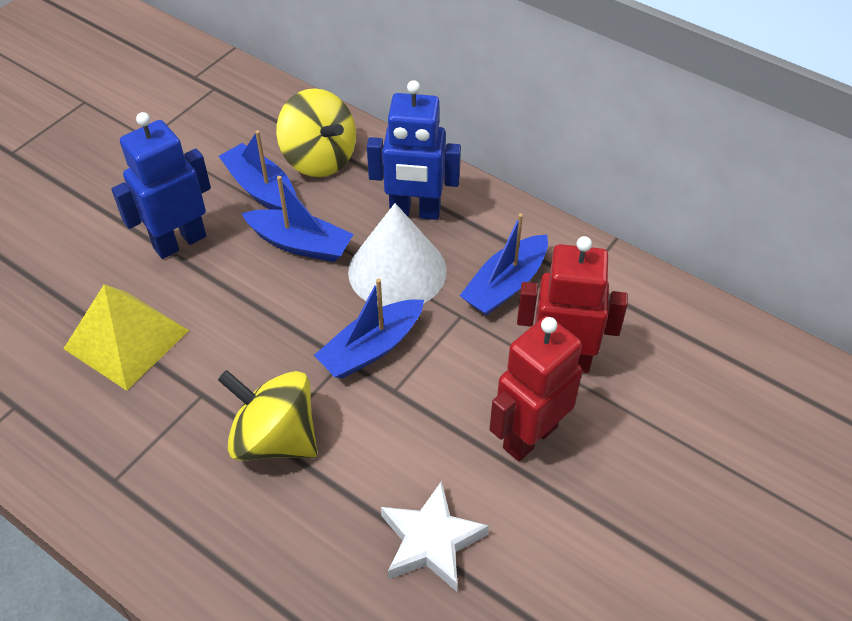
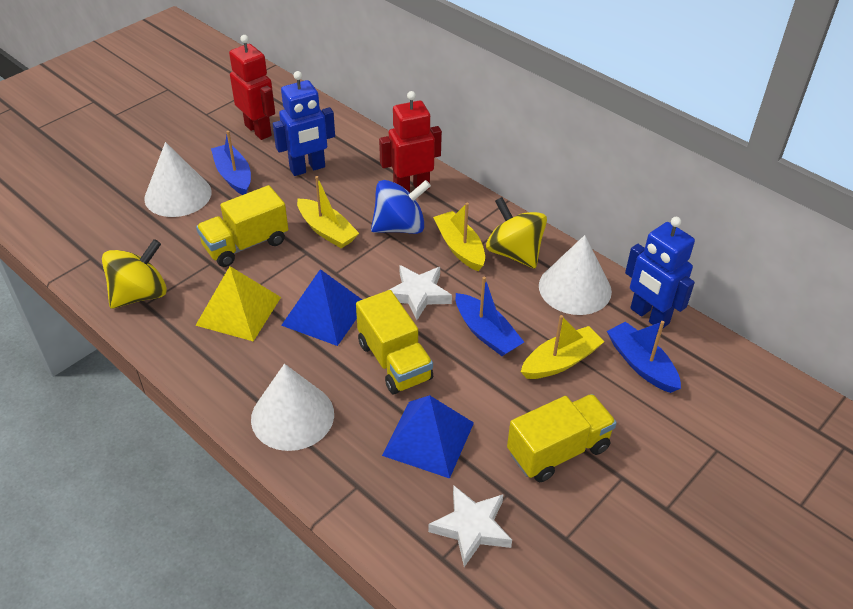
blue boat: [219,130,297,210] [242,176,354,262] [314,278,424,379] [460,213,548,315] = 4 -> [211,131,251,195] [455,277,524,356] [607,321,681,393] = 3
blue pyramid: none = 0 -> [281,269,362,346] [382,395,474,479] = 2
blue spinning top: none = 0 -> [371,180,431,234] = 1
white cone: [348,203,447,307] = 1 -> [144,142,212,217] [251,364,334,451] [539,235,612,315] = 3
white star: [381,481,489,591] = 1 -> [389,265,452,320] [428,485,512,567] = 2
yellow boat: none = 0 -> [297,176,359,248] [433,203,485,271] [521,315,604,379] = 3
yellow truck: none = 0 -> [196,185,288,267] [356,290,433,394] [507,394,617,482] = 3

